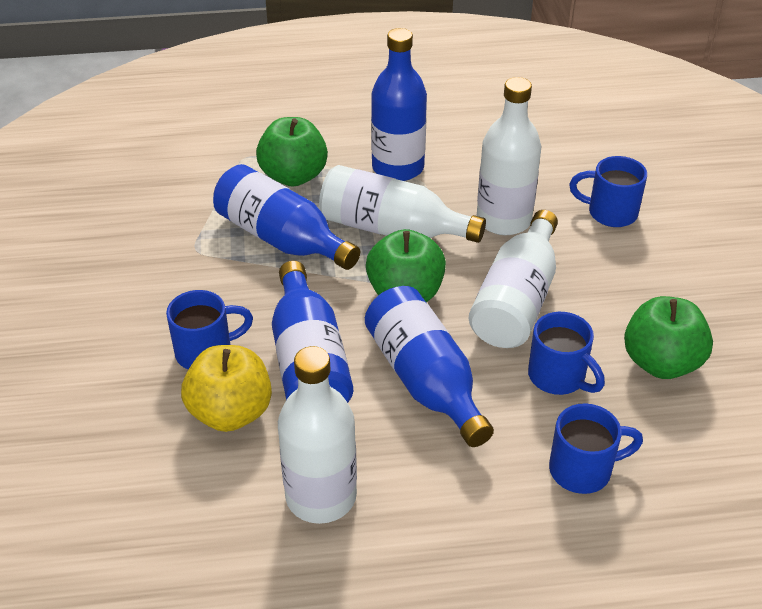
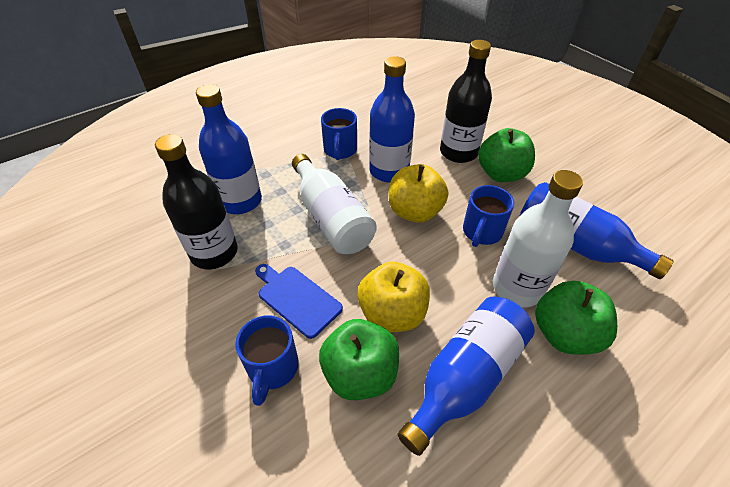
black bottle: none = 0 -> [155,134,238,269] [440,40,492,163] = 2
blue cutting board: none = 0 -> [255,264,343,339] = 1
blue mug: [166,290,253,370] [528,312,605,395] [549,403,643,494] [569,156,647,227] = 4 -> [235,315,299,406] [321,108,357,160] [463,185,514,247] = 3
white bottle: [278,346,357,524] [319,165,486,243] [469,210,558,348] [477,77,541,235] = 4 -> [292,154,377,254] [493,170,583,307] = 2
yellow apple: [181,345,272,432] = 1 -> [357,261,430,332] [389,164,448,223] = 2

